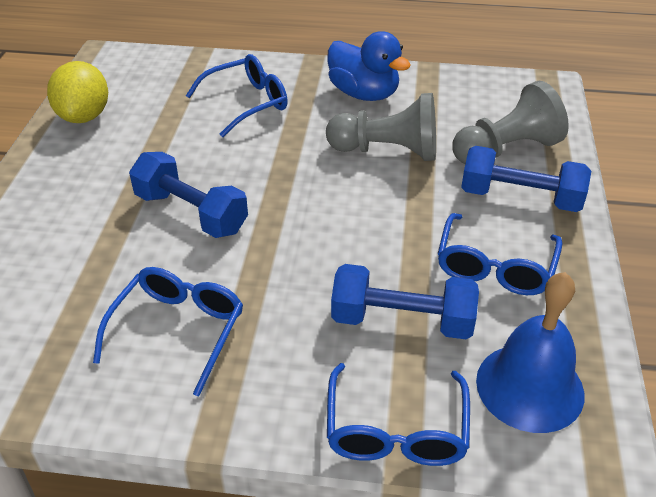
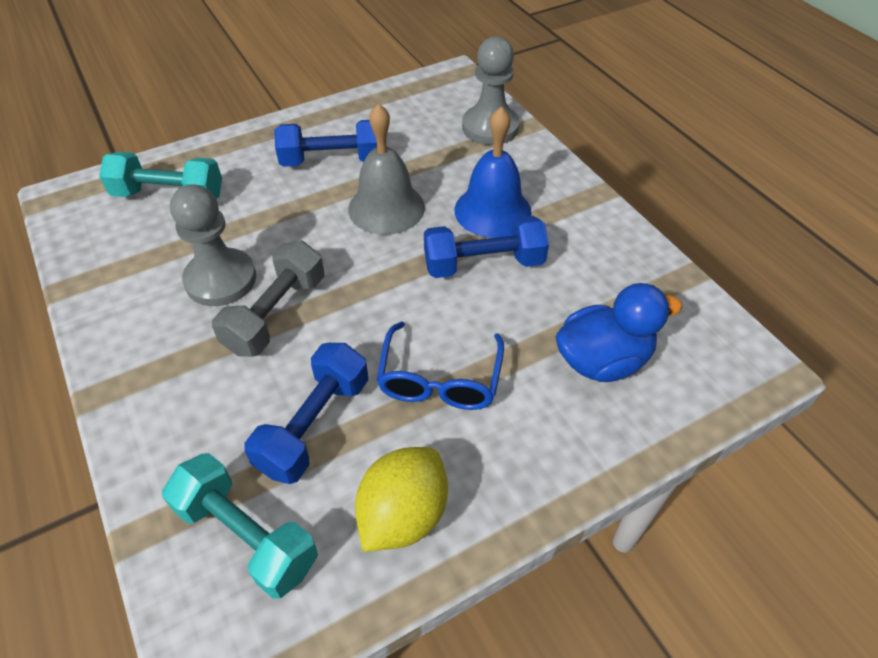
blue glasses: [93,267,243,396] [186,54,288,137] [327,363,470,466] [438,213,562,295] = 4 -> [377,322,504,410] = 1
grey bell: none = 0 -> [348,103,425,235] = 1
grey dumbbell: none = 0 -> [212,241,324,357] = 1
turquoise dumbbell: none = 0 -> [99,152,222,199] [162,453,318,599] = 2

